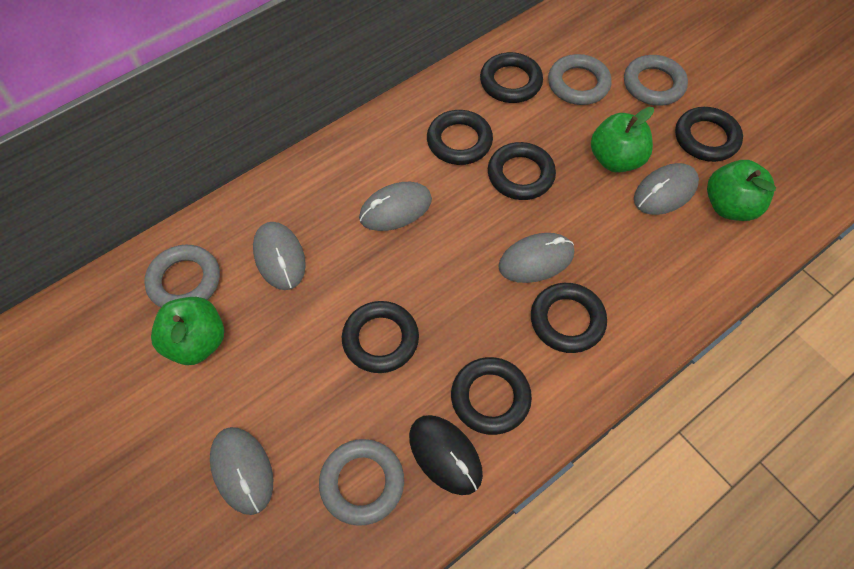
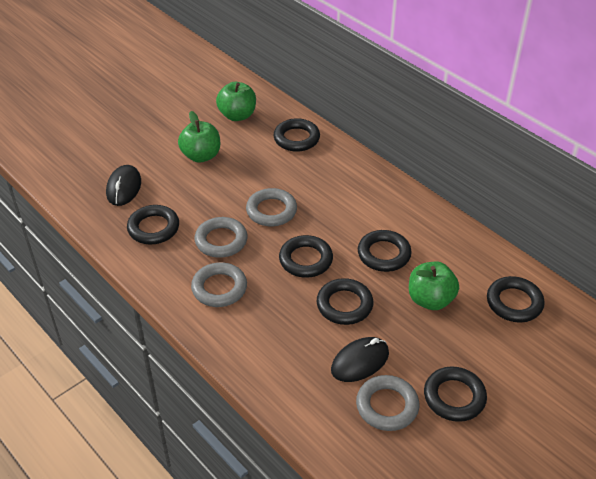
black mouse: [409,415,483,495] = 1 -> [106,165,141,206] [331,337,389,382] = 2
grey mouse: [210,427,273,515] [253,222,306,290] [359,182,432,231] [498,233,574,283] [634,163,699,215] = 5 -> none = 0

